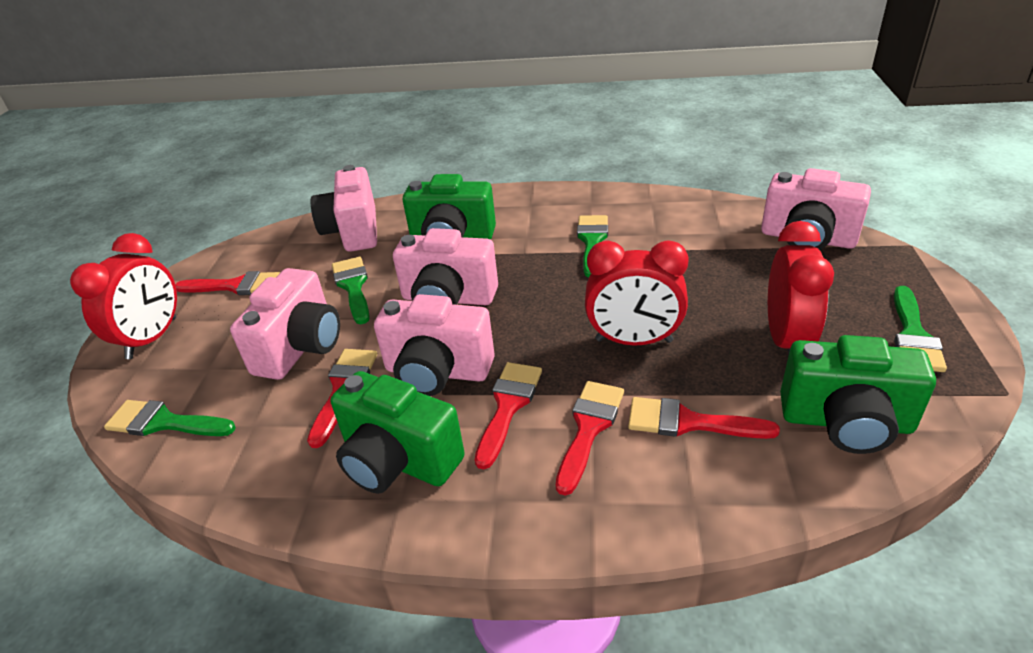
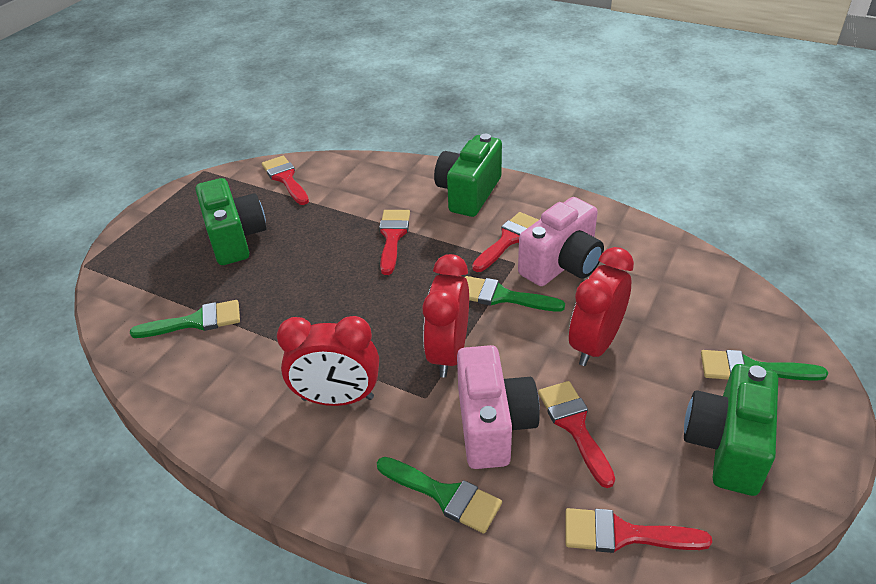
pink camera: [230,268,340,380] [310,165,377,252] [374,294,495,396] [393,228,498,305] [761,168,871,250] = 5 -> [457,345,540,469] [518,197,604,286] = 2

